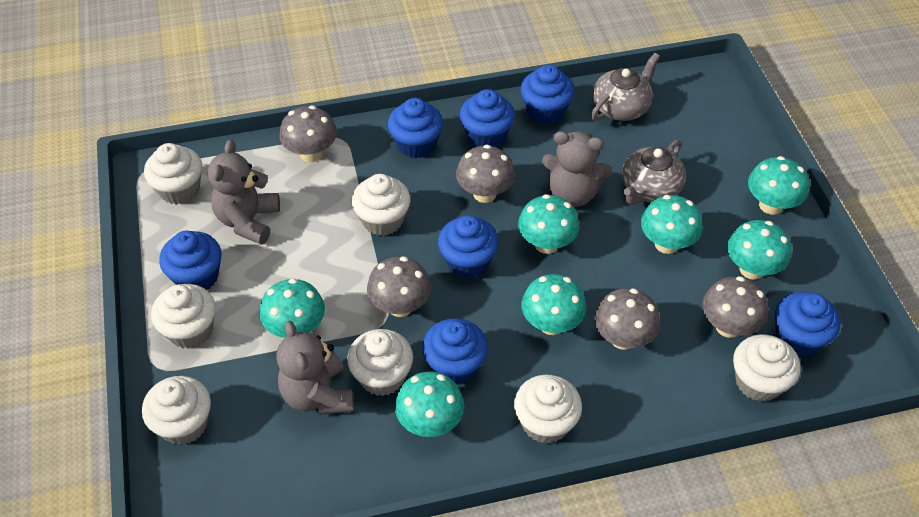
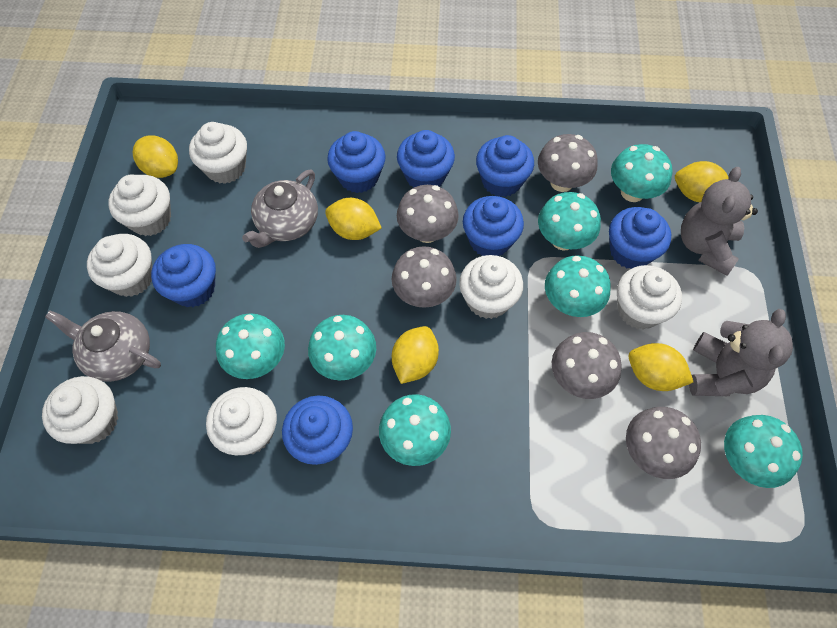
grey teddy bear: [208,140,280,245] [276,321,354,415] [542,131,612,207] = 3 -> [681,167,758,276] [689,309,793,397] = 2
yellow lemon: none = 0 -> [133,135,178,178] [325,198,382,240] [392,326,439,384] [629,343,693,391] [675,161,729,203] = 5

